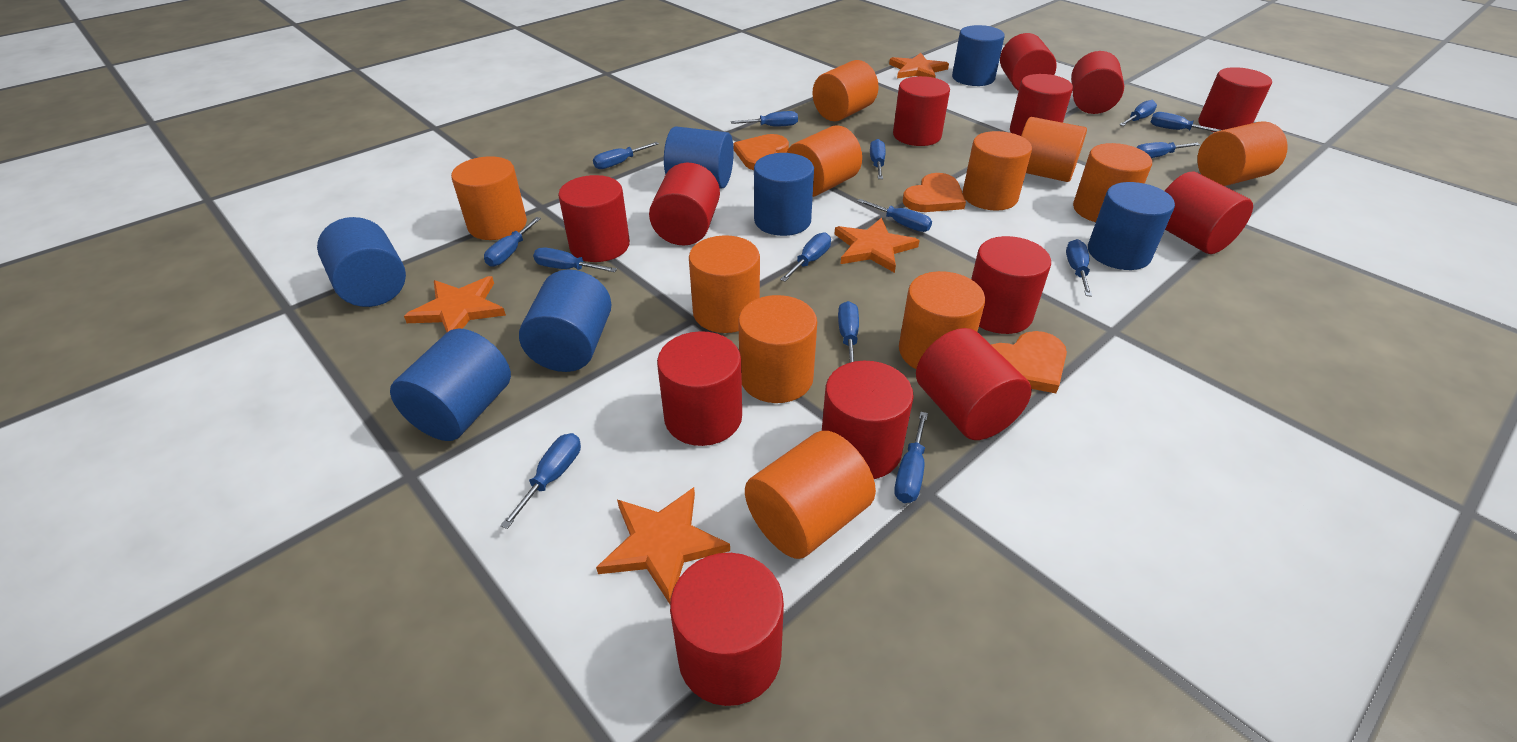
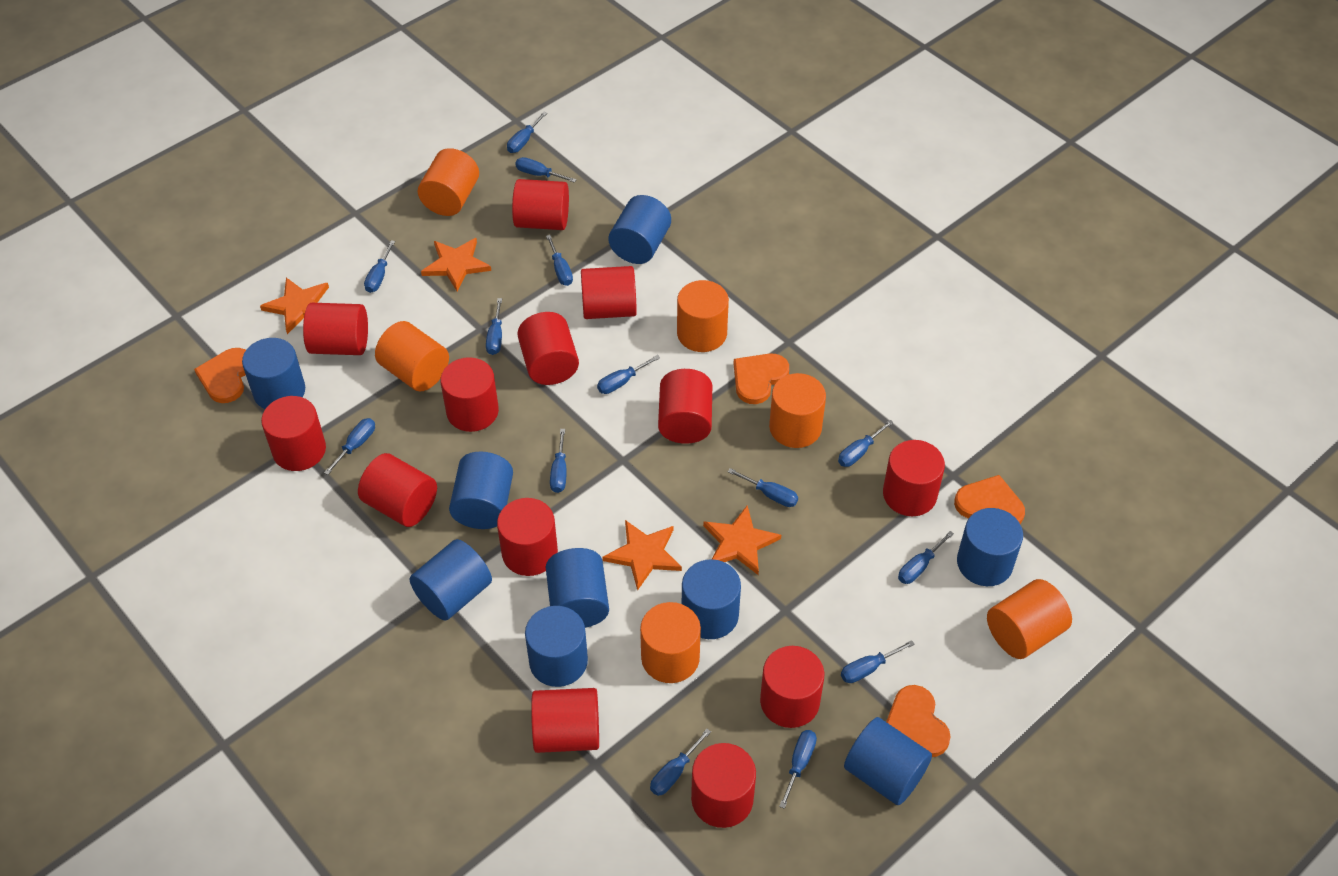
blue cylinder: [317,217,406,307] [390,328,511,441] [519,270,612,372] [664,126,734,189] [754,153,814,236] [952,25,1005,86] [1088,182,1175,270] = 7 -> [242,338,305,409] [410,539,492,621] [449,451,513,529] [525,606,588,687] [546,548,609,628] [608,195,671,264] [682,559,741,639] [844,717,932,805] [957,508,1023,586] = 9
orange cylinder: [451,156,527,240] [689,235,760,333] [738,295,817,403] [745,431,876,559] [786,125,862,197] [812,60,879,121] [899,271,985,369] [963,131,1032,211] [1021,117,1087,182] [1073,143,1152,222] [1197,121,1288,186] = 11 -> [375,321,449,392] [418,148,479,216] [640,602,701,683] [677,280,729,352] [769,373,826,448] [987,579,1072,659] = 6
orange heart: [733,134,789,170] [903,173,966,212] [991,331,1067,393] = 3 -> [194,348,246,403] [733,353,789,404] [886,685,951,757] [954,475,1025,524] = 4

